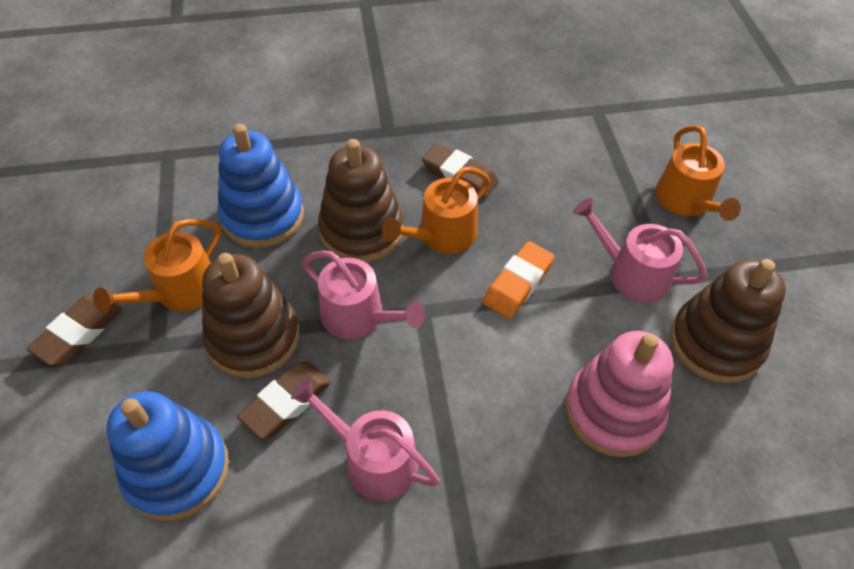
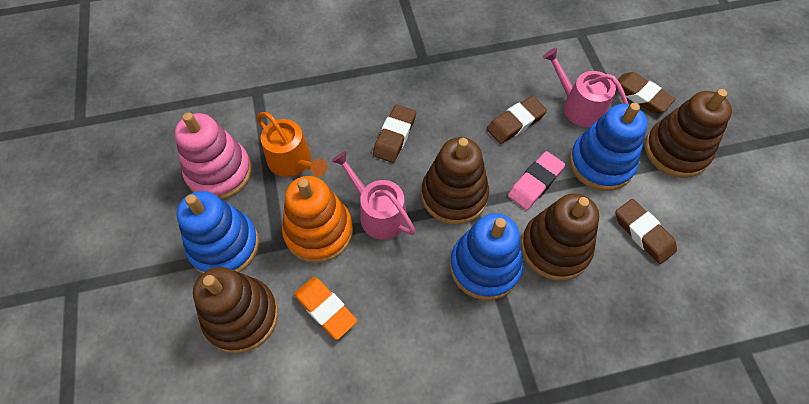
blue stacking toy: [107,391,229,521] [218,124,304,248] = 2 -> [176,191,259,273] [450,213,523,300] [569,103,647,191] = 3
brown eraser: [27,294,122,366] [237,361,331,439] [422,143,499,199] = 3 -> [373,105,416,163] [487,96,547,144] [616,72,676,113] [616,199,677,264] = 4
brown stacking toy: [202,253,299,378] [318,139,403,262] [670,259,786,383] = 3 -> [193,267,278,353] [421,137,489,225] [521,193,599,281] [645,89,732,178] = 4
orange stacking toy: none = 0 -> [282,176,353,263] = 1
orange watering can: [93,219,221,313] [382,167,490,254] [655,125,741,221] = 3 -> [257,112,327,177] = 1
pink eraser: none = 0 -> [508,151,565,210] = 1
pink watering can: [291,378,440,501] [302,250,425,339] [573,198,707,303] = 3 -> [331,151,416,240] [543,48,628,127] = 2

